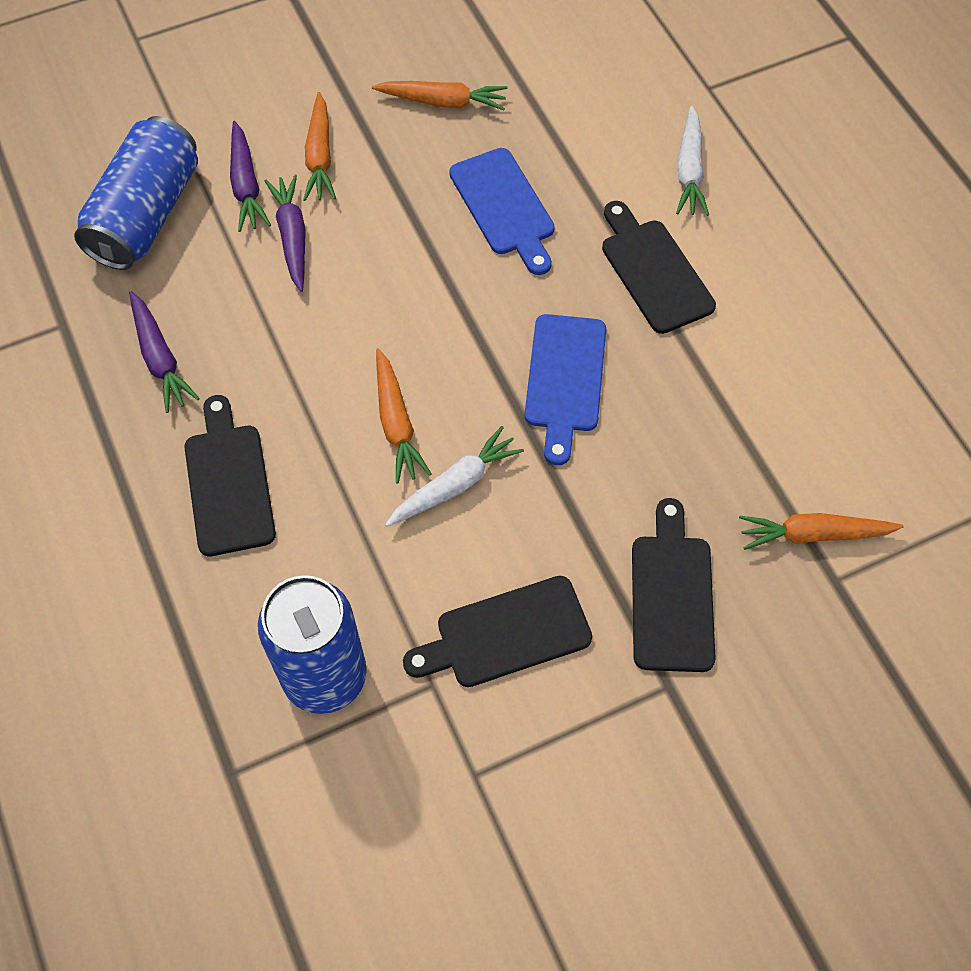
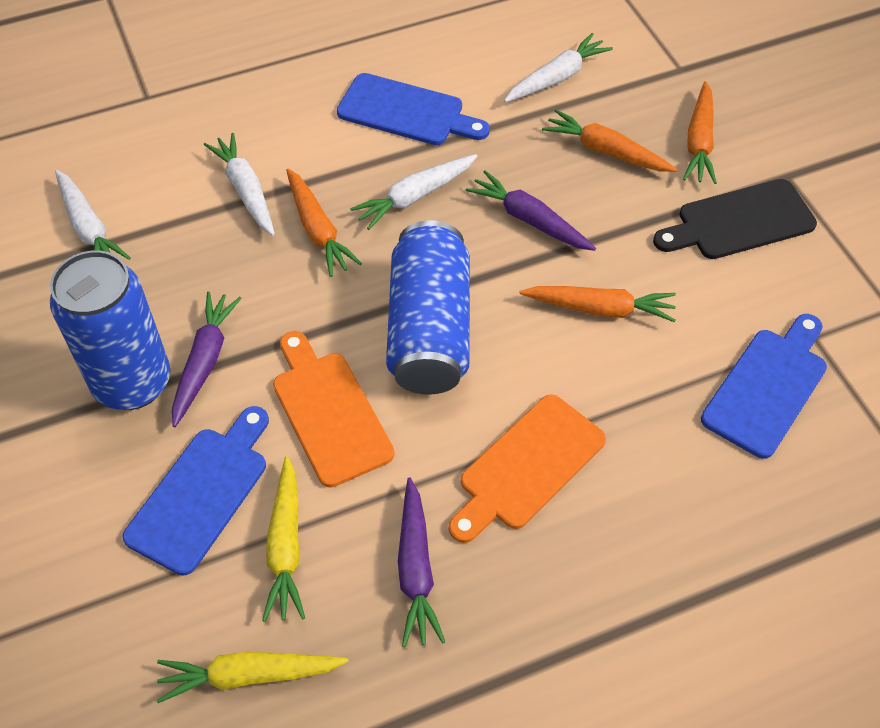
black cutting board: [184,395,276,556] [403,576,592,687] [602,201,716,334] [632,498,716,672] = 4 -> [653,179,817,259] = 1
blue cutting board: [449,148,555,275] [525,314,606,465] = 2 -> [123,406,269,576] [337,73,490,145] [701,314,827,459] = 3
orange cutting board: none = 0 -> [273,331,394,488] [449,394,606,543] = 2
white carrot: [385,426,524,527] [676,106,709,216] = 2 -> [55,170,131,260] [204,133,275,236] [350,154,478,230] [504,33,613,102] = 4
yellow carrot: none = 0 -> [157,651,349,703] [262,456,305,622] = 2

